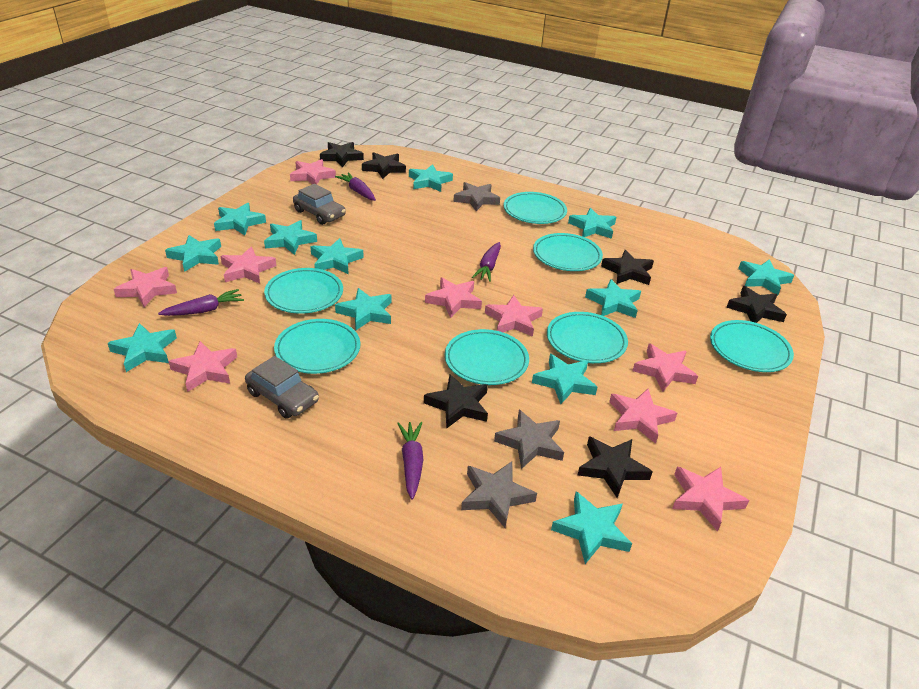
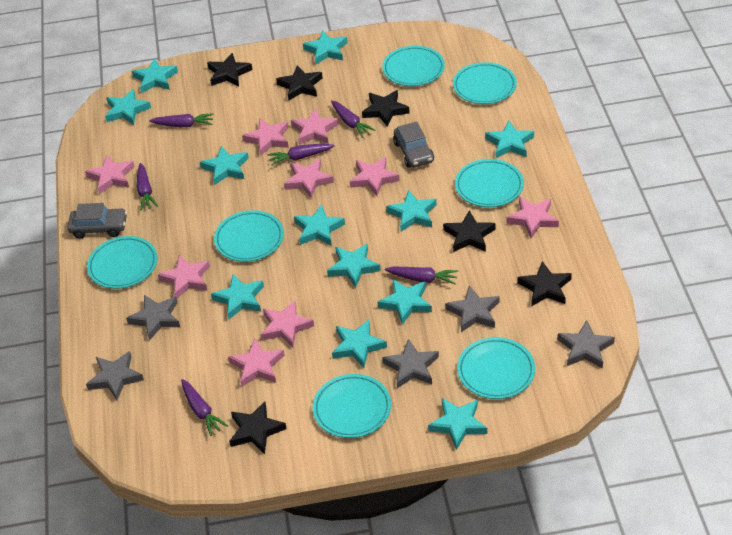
grey star: [453,182,500,211] [461,462,537,528] [494,410,564,469] = 3 -> [86,351,144,400] [126,295,180,341] [382,339,439,388] [445,286,500,332] [557,320,615,369] = 5
purple carrot: [158,289,244,316] [335,172,376,201] [397,422,423,500] [472,242,501,282] = 4 -> [136,163,158,211] [149,113,214,127] [181,379,228,436] [268,144,334,166] [331,100,376,138] [385,267,458,285] = 6

